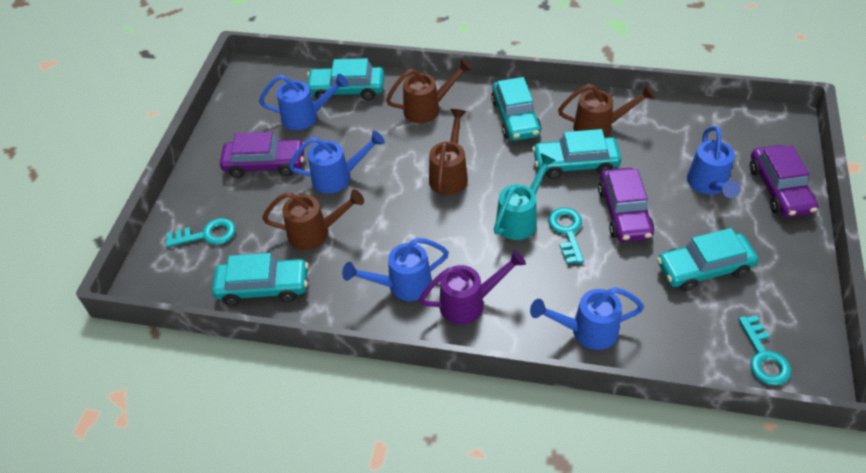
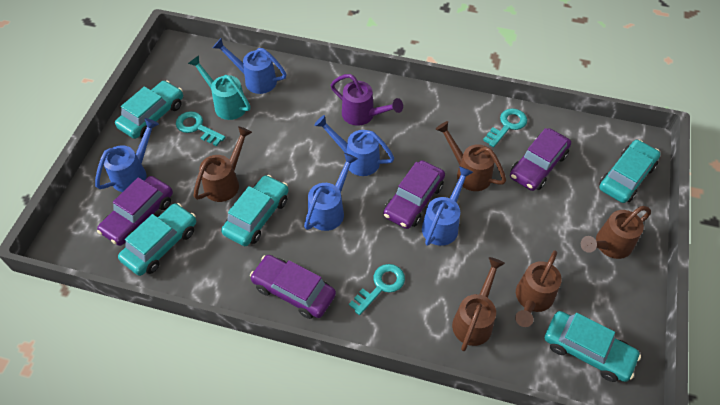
brown watering can: [262,189,364,250] [386,58,472,123] [429,109,468,195] [558,84,655,138] = 4 -> [194,126,252,202] [435,121,506,191] [452,257,505,351] [515,250,562,327] [581,206,651,259] = 5
purple car: [220,132,304,178] [598,168,654,242] [750,145,818,218] = 3 -> [97,176,173,246] [250,255,336,319] [383,160,445,229] [510,128,571,191] = 4

